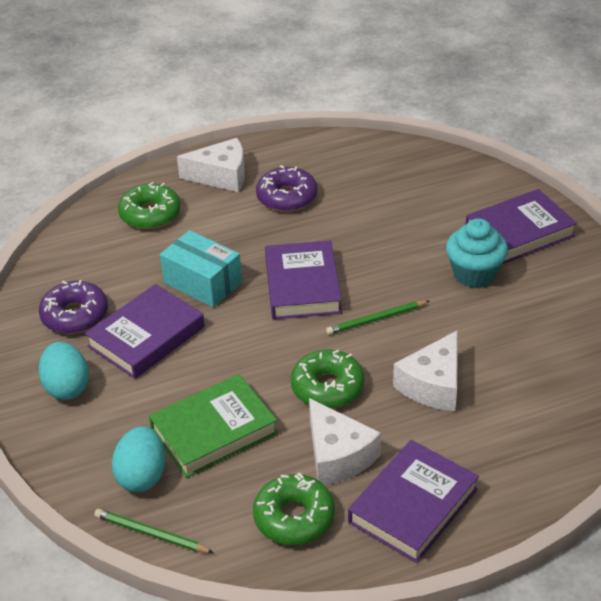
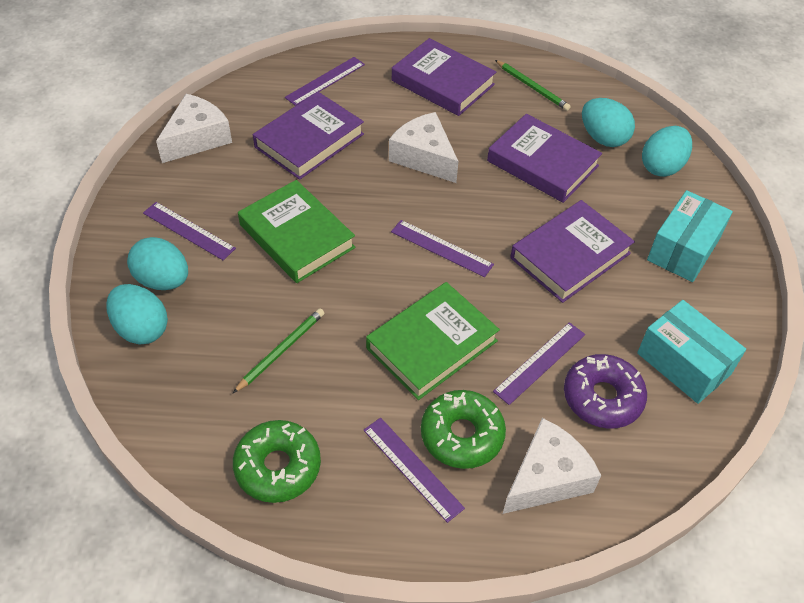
green book: [149,374,278,478] = 1 -> [238,180,355,283] [366,282,500,400] = 2
green donut: [118,182,181,229] [253,472,335,545] [291,349,365,408] = 3 -> [233,420,321,503] [421,390,506,469] = 2
purple donut: [39,280,108,334] [256,165,318,212] = 2 -> [564,354,647,429] = 1
purple ruler: none = 0 -> [143,202,236,260] [285,57,365,106] [363,418,465,523] [391,220,494,277] [493,322,585,405] = 5
turquoise box: [160,230,242,307] = 1 -> [637,300,746,404] [647,190,733,282] = 2
turquoise cupcake: [446,218,508,288] = 1 -> none = 0
turquoise egg: [39,342,89,400] [112,426,165,492] = 2 -> [106,284,168,345] [127,237,188,290] [582,98,635,147] [642,126,692,177] = 4

